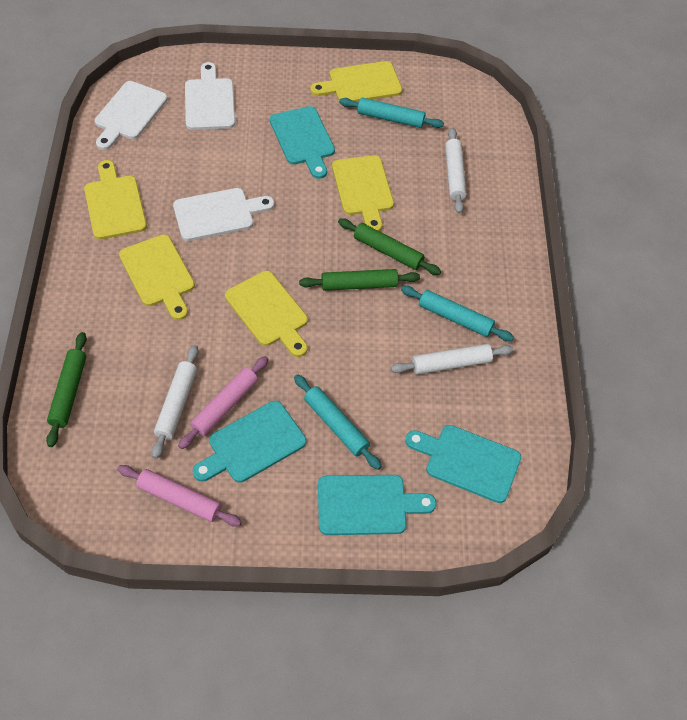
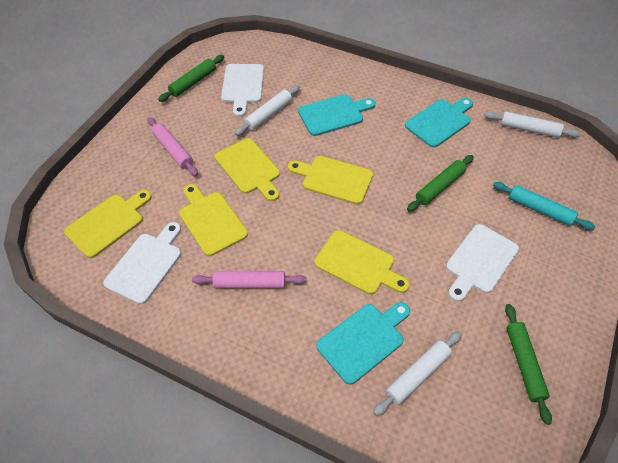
turquoise cutting board: [193,401,306,483] [270,106,335,179] [318,475,436,535] [405,425,521,503] = 4 -> [298,95,376,136] [317,302,410,385] [405,98,473,148] = 3
turquoise rolling pin: [294,374,382,470] [339,98,444,128] [401,286,514,341] = 3 -> [493,182,595,230] = 1

